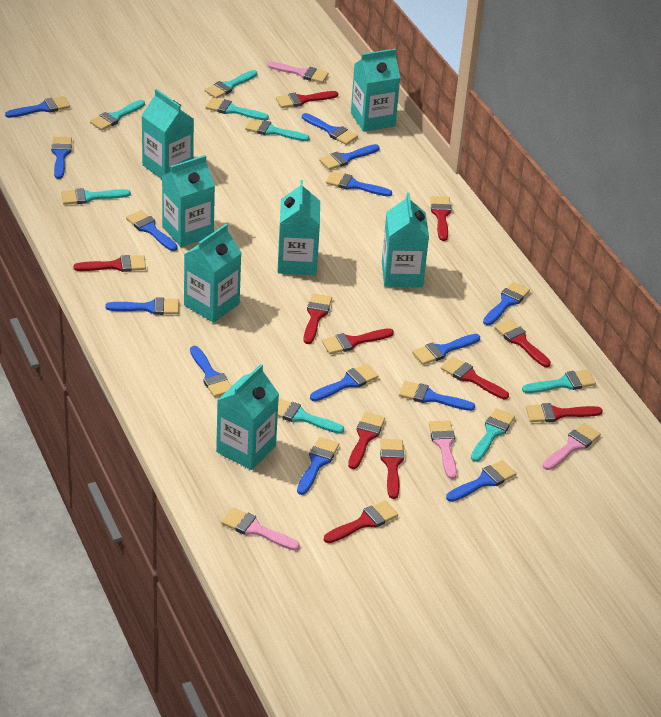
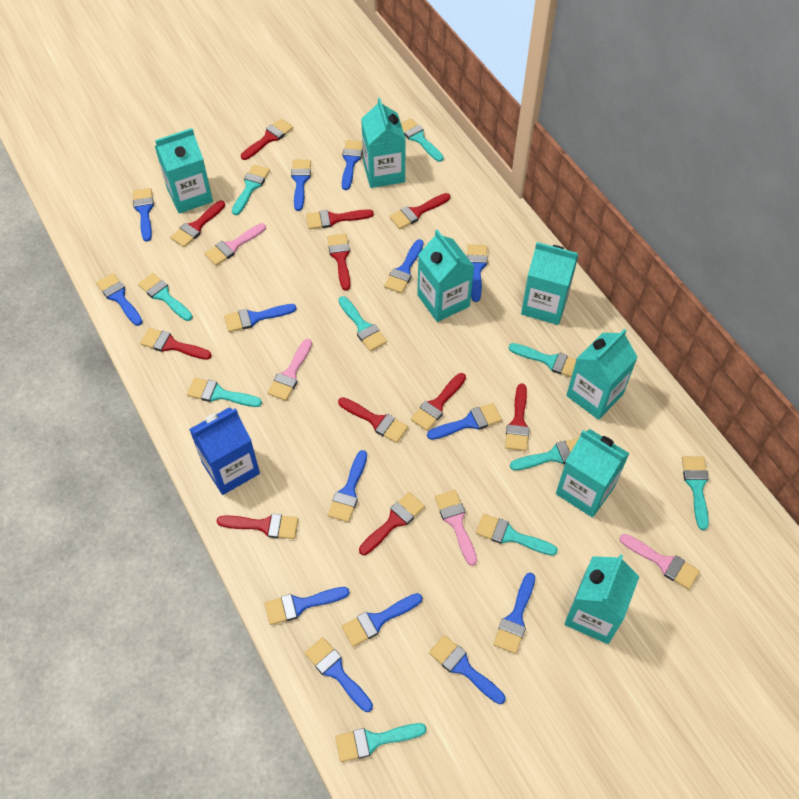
blue carton: none = 0 -> [189,407,260,495] = 1
turquoise brush: [61,188,131,205] [90,100,145,130] [204,70,257,98] [206,97,269,120] [245,118,309,141] [278,398,344,434] [471,408,515,462] [522,370,596,393] = 8 -> [138,273,193,321] [187,378,262,407] [232,164,270,215] [335,723,427,762] [339,296,387,351] [401,118,444,162] [476,514,558,556] [509,343,576,377] [510,438,579,470] [682,456,709,530] = 10

